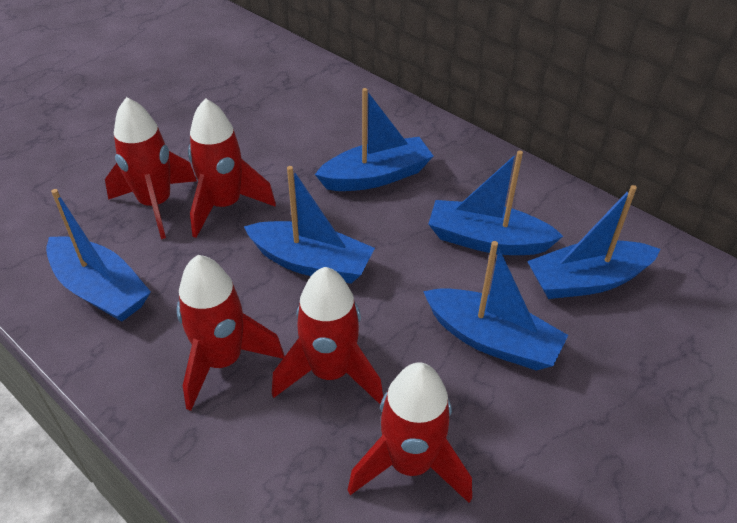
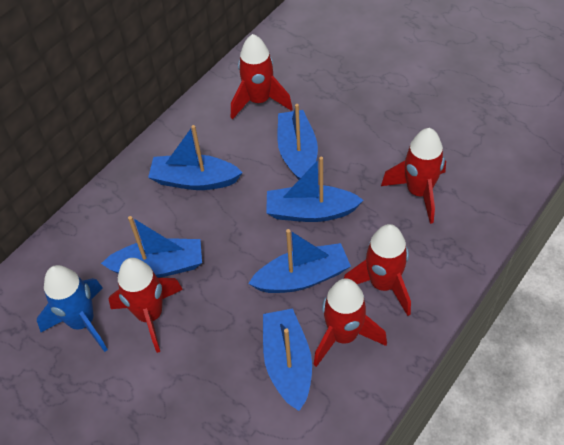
blue rocket: none = 0 -> [37,265,108,352] = 1

